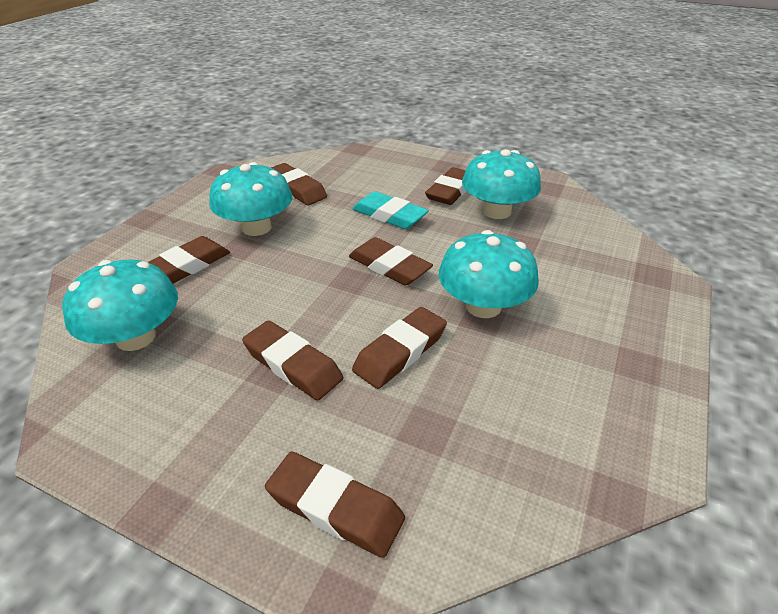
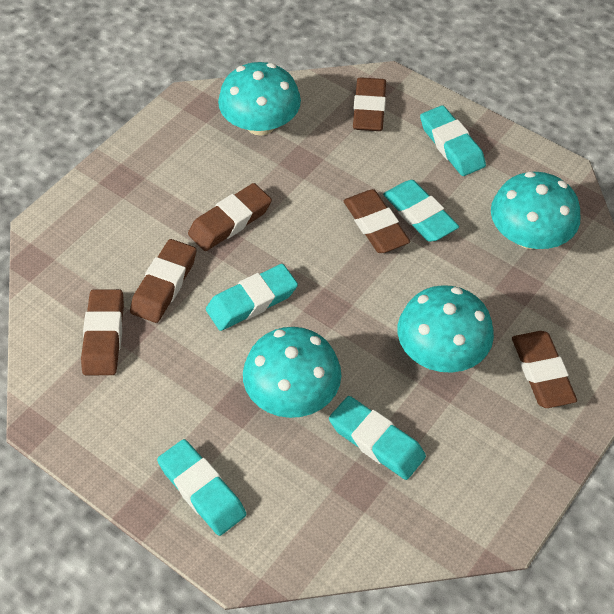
brown eraser: [148,236,230,284] [242,320,343,400] [265,452,405,558] [271,163,327,205] [349,237,433,285] [352,307,447,389] [425,167,466,205] = 7 -> [81,289,124,375] [130,239,196,323] [188,183,272,251] [344,189,410,253] [353,77,386,131] [512,331,577,408] = 6
turquoise eraser: [353,191,429,229] = 1 -> [157,439,246,536] [206,264,298,331] [329,396,426,480] [383,180,459,242] [420,105,486,176] = 5

